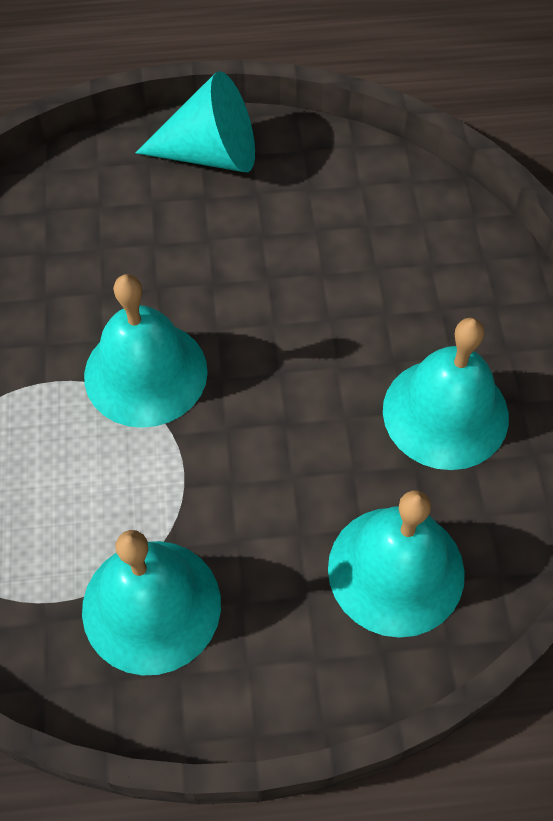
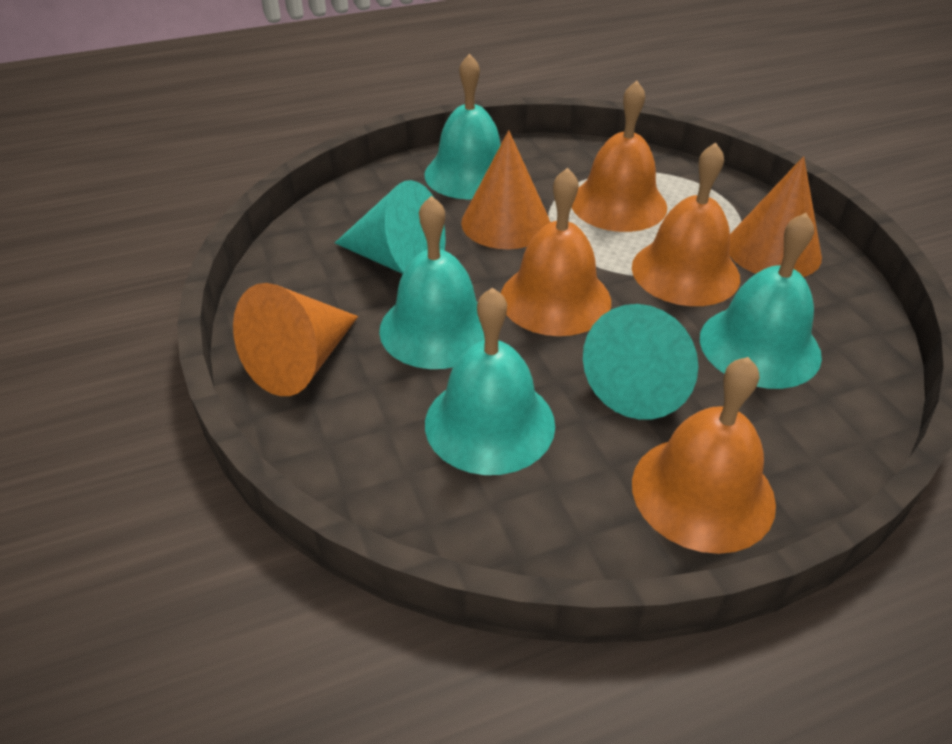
orange bell: none = 0 -> [501,168,611,336] [572,81,667,232] [632,143,740,306] [632,357,776,554] = 4
orange cone: none = 0 -> [233,283,358,396] [461,130,550,249] [729,156,822,277] = 3
turquoise cone: [135,71,255,172] = 1 -> [335,180,446,274] [583,304,699,420] = 2

